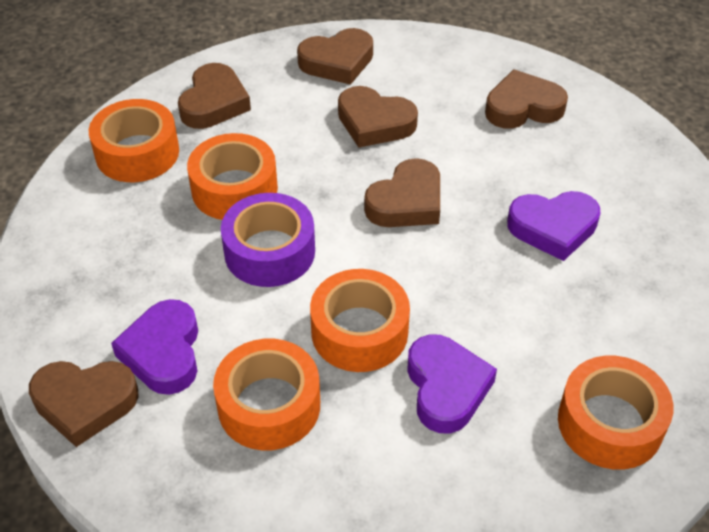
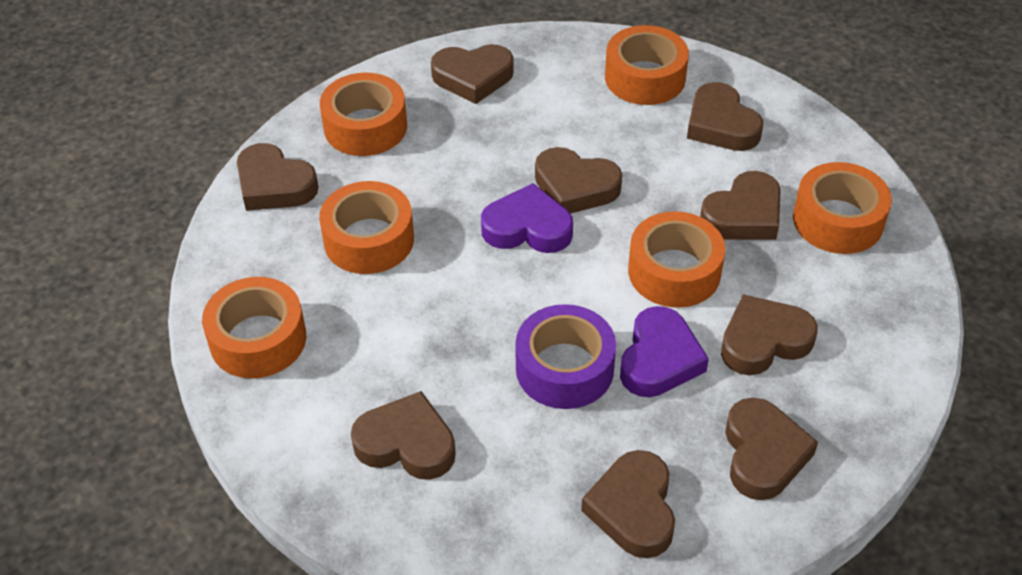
brown heart: [29,361,139,447] [178,63,251,129] [297,28,373,85] [338,86,418,148] [364,158,440,227] [485,69,568,129] = 6 -> [237,143,318,211] [351,391,456,480] [431,44,514,104] [535,147,622,214] [581,450,675,558] [687,82,763,151] [700,171,781,240] [721,294,818,375] [725,398,818,500] = 9
orange tape: [89,99,179,182] [187,133,278,220] [213,339,320,450] [310,269,410,372] [558,356,674,470] = 5 -> [202,277,306,378] [319,181,414,274] [320,73,407,156] [605,25,689,105] [628,211,725,308] [793,162,892,254] = 6
purple heart: [111,299,198,395] [407,334,497,434] [507,191,601,261] = 3 -> [481,183,573,253] [620,306,709,397] = 2

